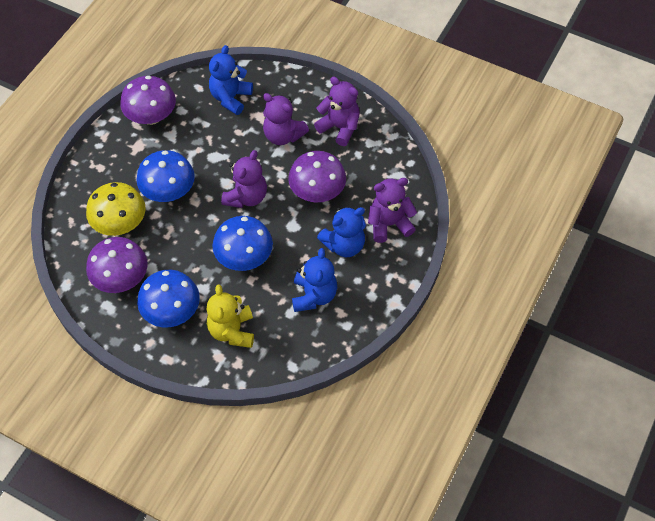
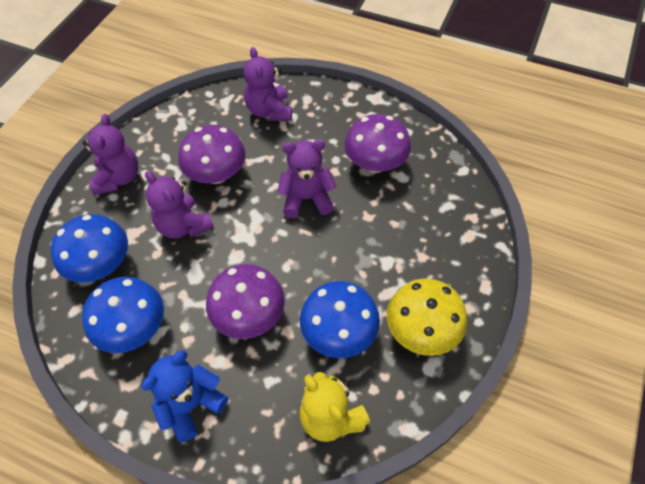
blue teddy bear: [209,45,253,115] [292,248,337,312] [317,207,366,257] = 3 -> [141,350,228,443] = 1

